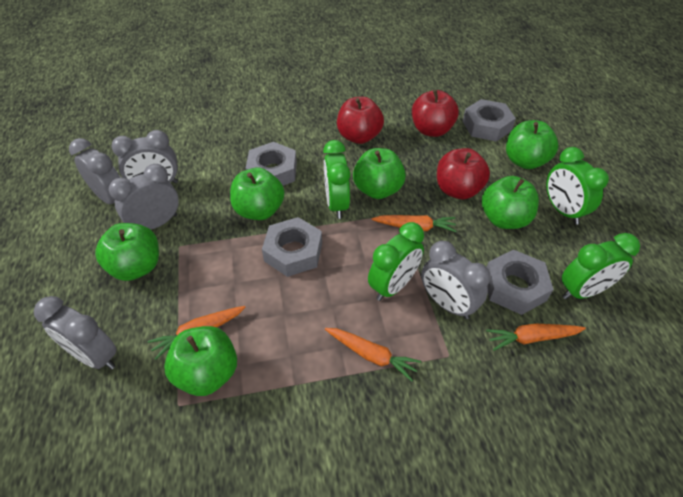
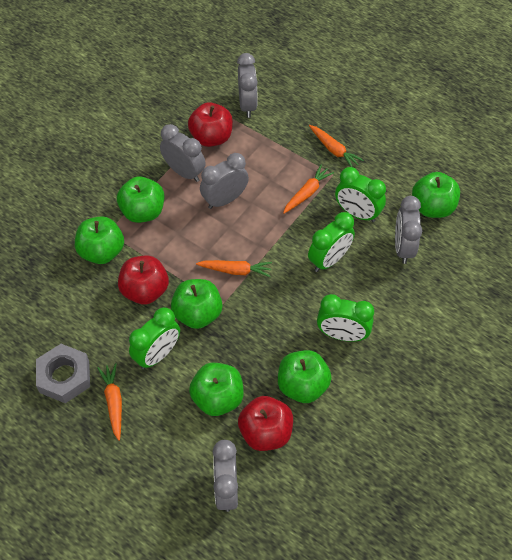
grey nut: [246,142,297,186] [262,217,322,277] [463,99,516,142] [487,249,553,315] = 4 -> [36,344,90,403] = 1

